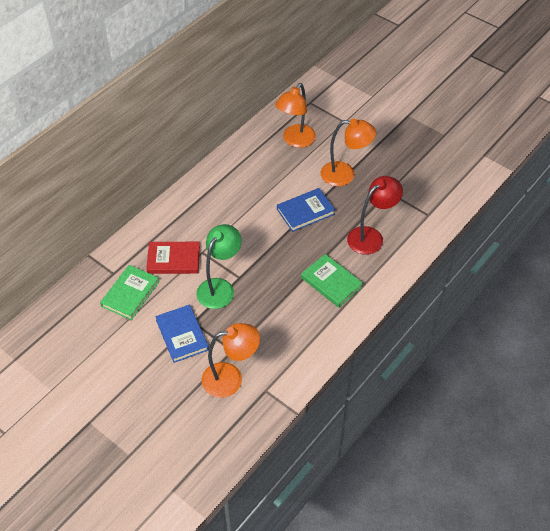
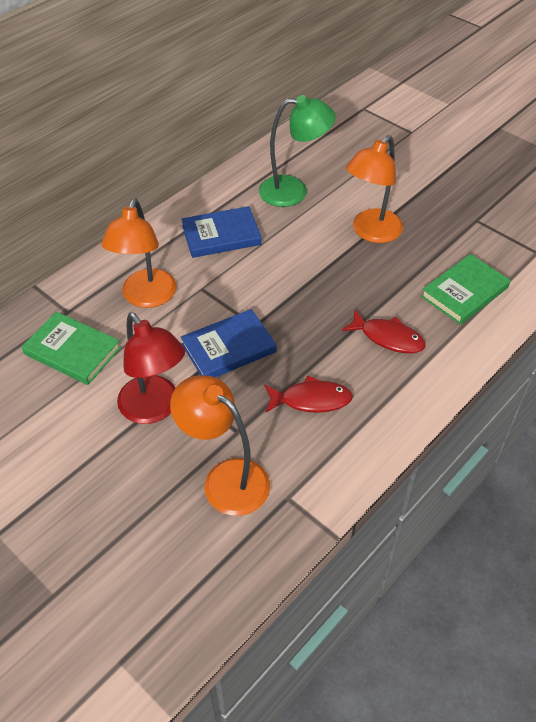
red book: [146,242,200,274] = 1 -> none = 0
red fish: none = 0 -> [265,375,353,413] [342,309,426,353] = 2

